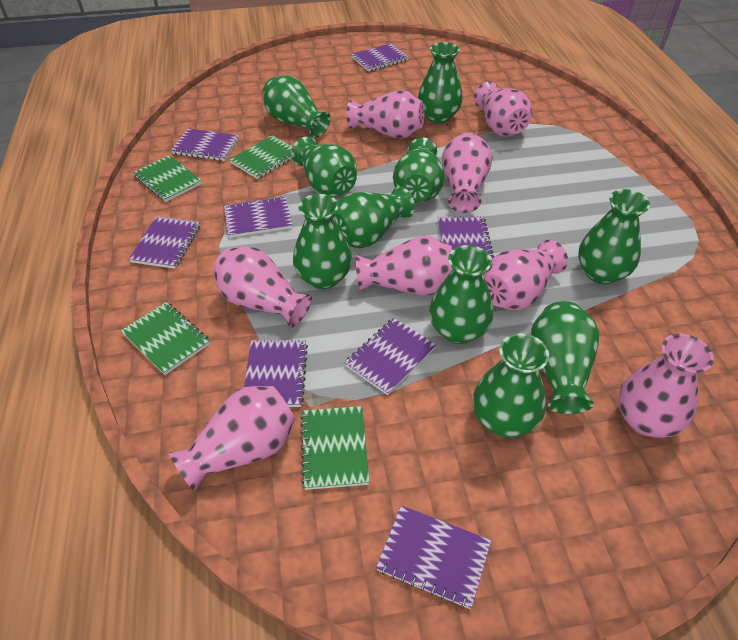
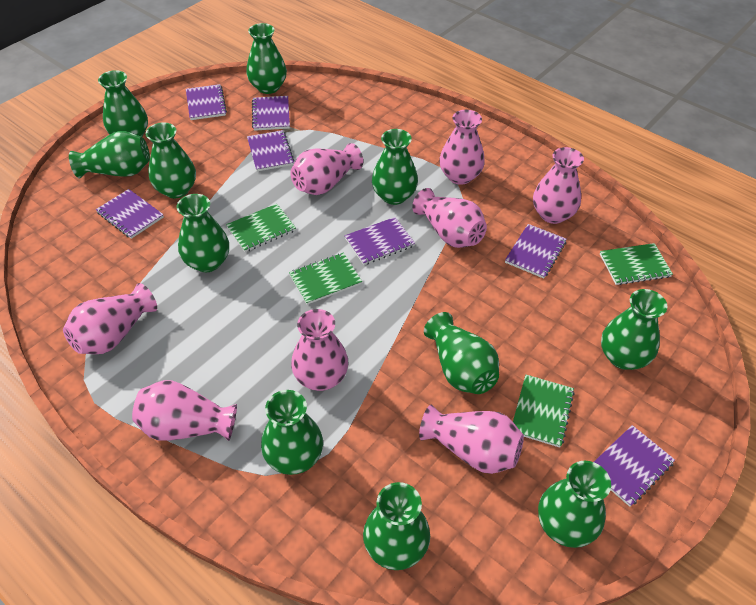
green vase: [262,75,331,138] [292,137,357,197] [293,194,352,289] [333,186,415,248] [393,137,445,203] [418,42,463,123] [429,245,493,344] [473,333,549,437] [530,301,599,414] [578,189,650,284] = 10 -> [69,131,150,178] [98,70,148,137] [146,122,196,198] [176,194,229,272] [246,23,287,94] [261,390,323,475] [363,482,430,570] [372,129,418,205] [424,312,499,394] [538,461,611,548] [601,289,668,370] = 11
purple notebook: [129,216,200,269] [171,128,239,161] [224,196,293,238] [244,340,308,407] [344,318,436,395] [351,43,408,72] [376,505,491,609] [438,216,494,259] = 8 -> [96,189,164,239] [186,84,227,120] [247,130,294,171] [252,96,290,131] [345,217,415,265] [505,224,566,279] [594,425,675,507] = 7

